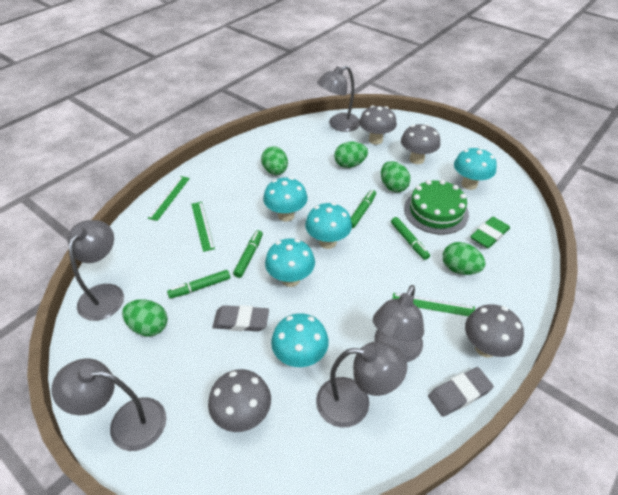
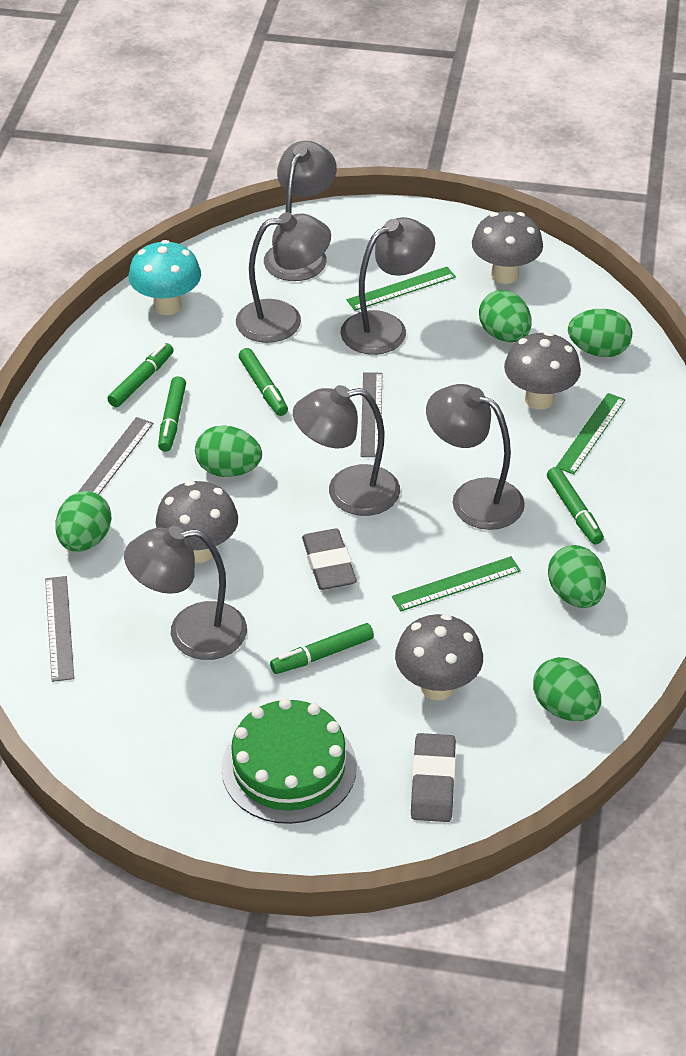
green egg: [122,299,168,336] [261,146,288,175] [334,142,368,168] [381,161,411,192] [443,242,486,275] = 5 -> [55,491,112,552] [195,425,262,477] [479,290,532,342] [533,657,601,721] [548,545,606,608] [568,309,632,357] = 6
green eraser: [470,217,510,248] = 1 -> none = 0
green marker: [167,270,230,299] [233,230,263,278] [351,190,376,228] [391,217,430,260] = 4 -> [107,343,174,407] [158,376,186,452] [239,348,288,416] [270,623,374,674] [547,467,604,545] = 5
grey lamp: [51,358,166,451] [68,220,124,321] [316,342,407,427] [317,66,360,132] [373,285,424,362] = 5 -> [124,526,247,660] [236,212,331,343] [264,141,337,281] [293,385,400,516] [340,217,435,355] [426,384,525,530] = 6
grey ruler: none = 0 -> [45,576,74,682] [77,417,153,495] [361,372,382,457] = 3
turquoise mushroom: [263,177,308,222] [265,238,315,287] [271,313,329,367] [305,203,352,249] [454,147,497,190] = 5 -> [129,240,201,315] = 1

